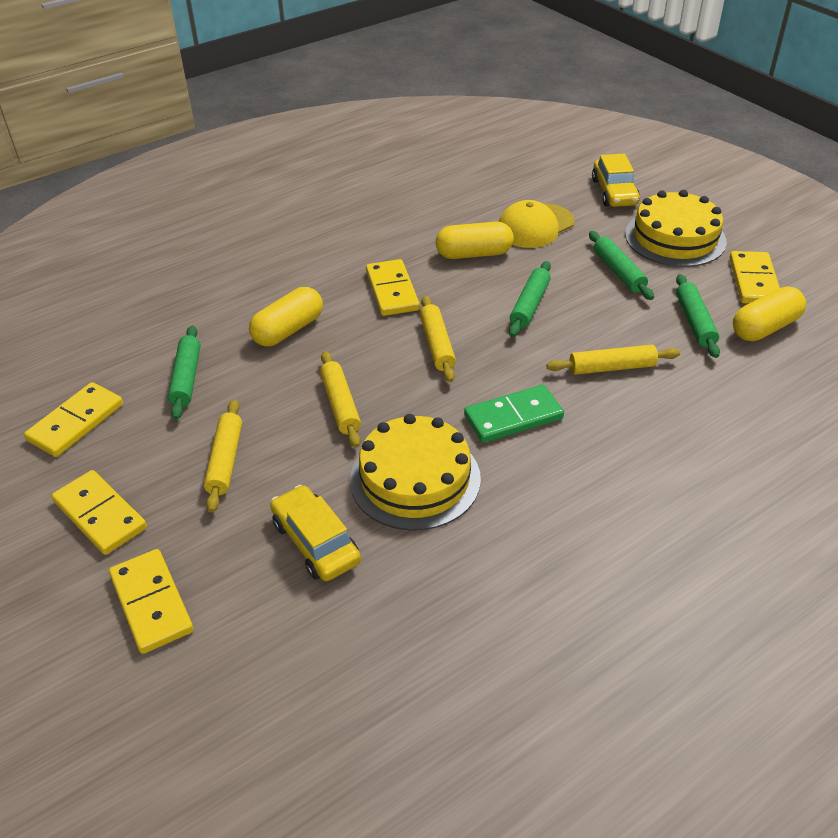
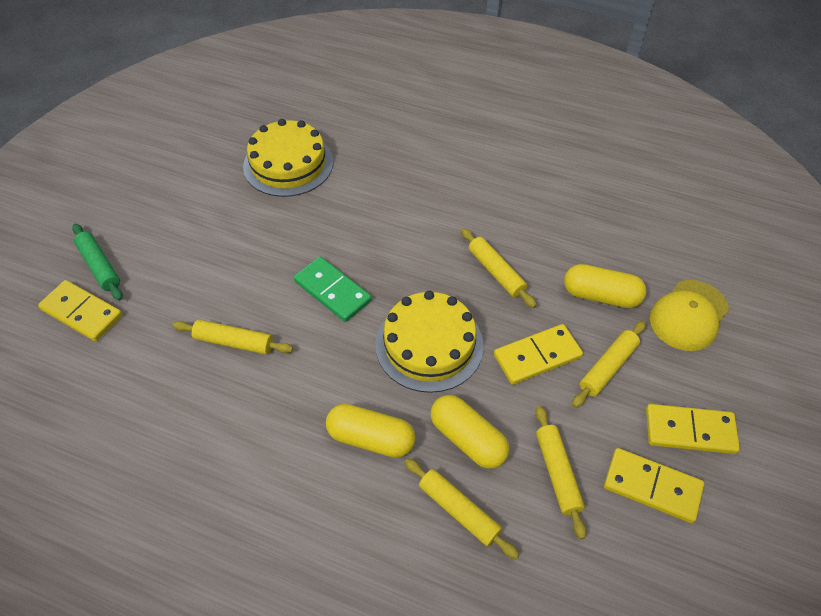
green rolling pin: [168,325,201,420] [509,261,551,337] [589,231,654,300] [676,274,720,358] = 4 -> [72,224,123,301] = 1
yellow car: [270,485,361,581] [592,154,640,207] = 2 -> none = 0
yellow domino: [24,382,123,457] [51,470,147,555] [109,549,194,654] [366,259,420,316] [729,251,780,304] = 5 -> [38,280,122,342] [494,324,583,385] [604,448,704,523] [646,404,740,454] = 4
yellow rolling pin: [204,399,242,513] [320,351,361,448] [420,296,456,382] [546,345,680,375] = 4 -> [173,320,293,355] [405,458,519,559] [461,228,537,308] [535,406,586,539] [572,321,646,408] = 5

